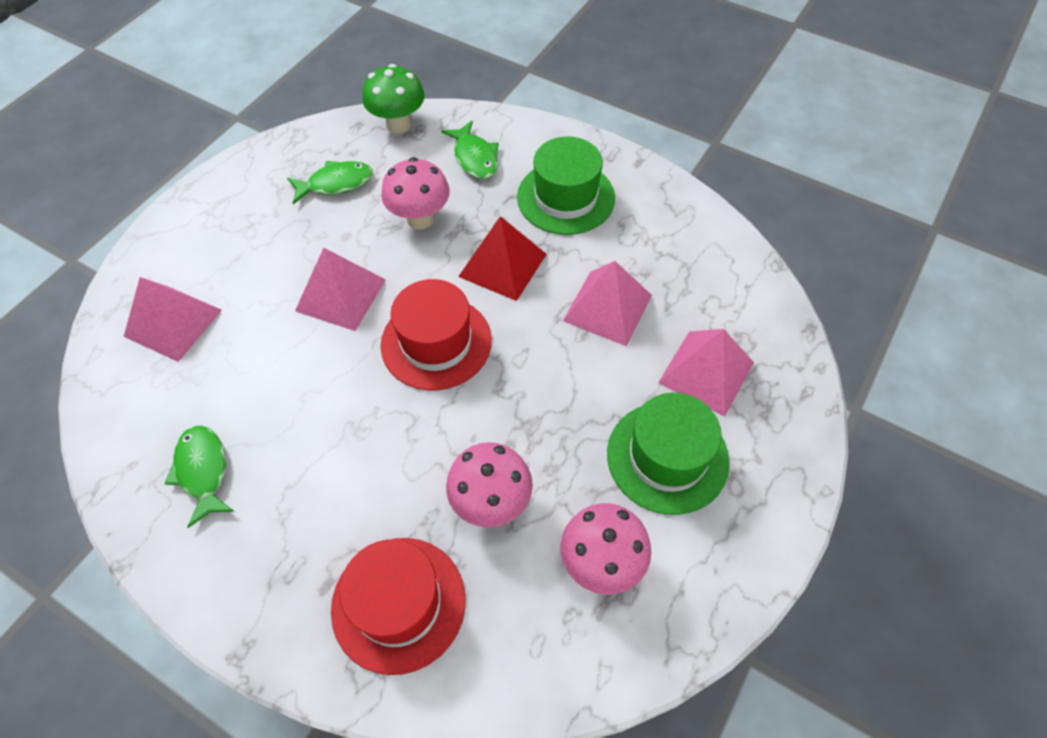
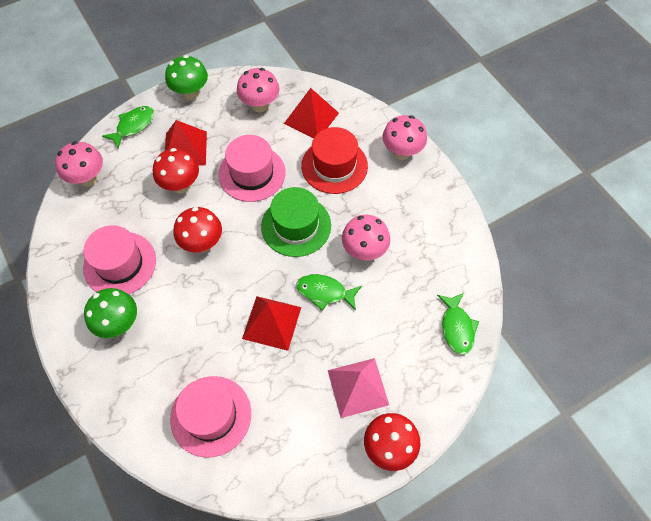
green hat: [517,136,615,235] [607,393,730,515] = 2 -> [261,187,331,257] = 1
green mushroom: [362,64,425,134] = 1 -> [84,288,137,338] [165,55,208,100] = 2
pink hat: none = 0 -> [83,225,156,294] [170,376,251,458] [218,135,286,202] = 3
pink mushroom: [381,157,450,229] [446,442,533,527] [560,503,651,595] = 3 -> [55,141,103,187] [237,68,279,112] [342,215,390,260] [383,115,427,160] = 4
pink pyramid: [124,277,222,362] [295,248,386,331] [563,261,652,346] [658,329,754,416] = 4 -> [328,358,389,418] = 1
red hat: [331,538,466,675] [381,279,492,390] = 2 -> [301,127,368,194] = 1
red mushroom: none = 0 -> [153,148,199,193] [174,207,222,252] [364,413,421,471] = 3
red pyramid: [458,216,547,301] = 1 -> [165,120,207,166] [242,296,301,351] [284,88,339,138] = 3

